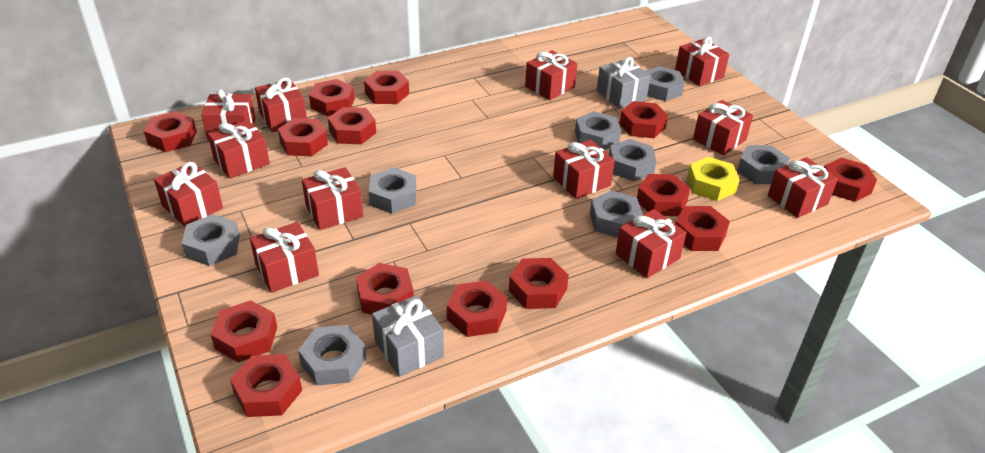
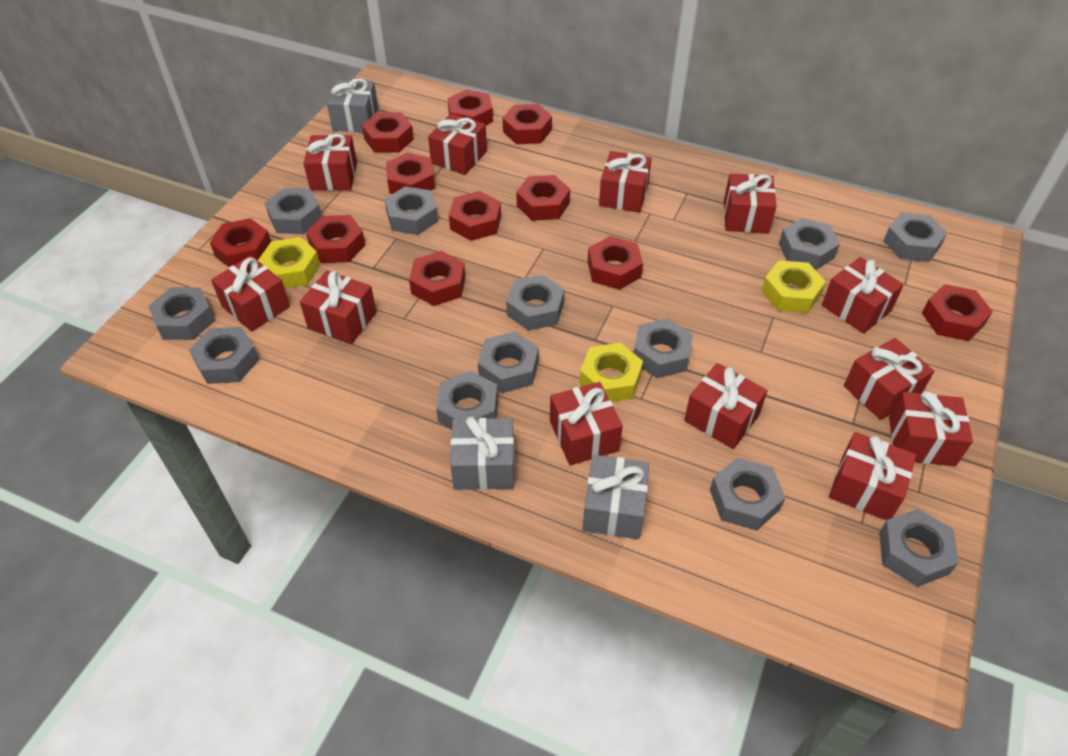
grey gift: [372,295,444,377] [597,57,651,109] = 2 -> [327,78,378,132] [450,417,515,490] [582,455,649,539] = 3
grey nut: [182,214,240,266] [298,325,366,385] [369,167,416,214] [575,111,621,150] [590,190,643,238] [609,139,656,181] [645,66,685,101] [737,145,790,184] = 8 -> [148,287,215,340] [189,327,259,384] [265,188,322,234] [385,186,438,235] [436,371,498,429] [478,332,539,393] [506,275,564,331] [634,318,693,378] [710,458,786,531] [779,218,840,270] [879,509,959,587] [883,212,947,262] = 12
red nut: [144,111,197,152] [211,300,277,363] [230,354,302,417] [278,118,328,156] [309,79,355,116] [328,107,376,144] [356,263,414,315] [364,71,409,104] [447,280,507,337] [509,258,569,309] [619,101,668,138] [637,174,691,216] [675,206,730,251] [824,158,877,202] = 14 -> [210,218,271,267] [306,215,365,263] [362,112,414,153] [386,152,435,194] [409,251,466,306] [447,89,493,125] [449,191,501,241] [503,104,552,144] [516,175,570,221] [587,236,643,290] [922,284,993,341] = 11
yellow nut: [687,157,740,201] = 1 -> [258,237,320,288] [579,343,643,402] [762,260,826,313] = 3

